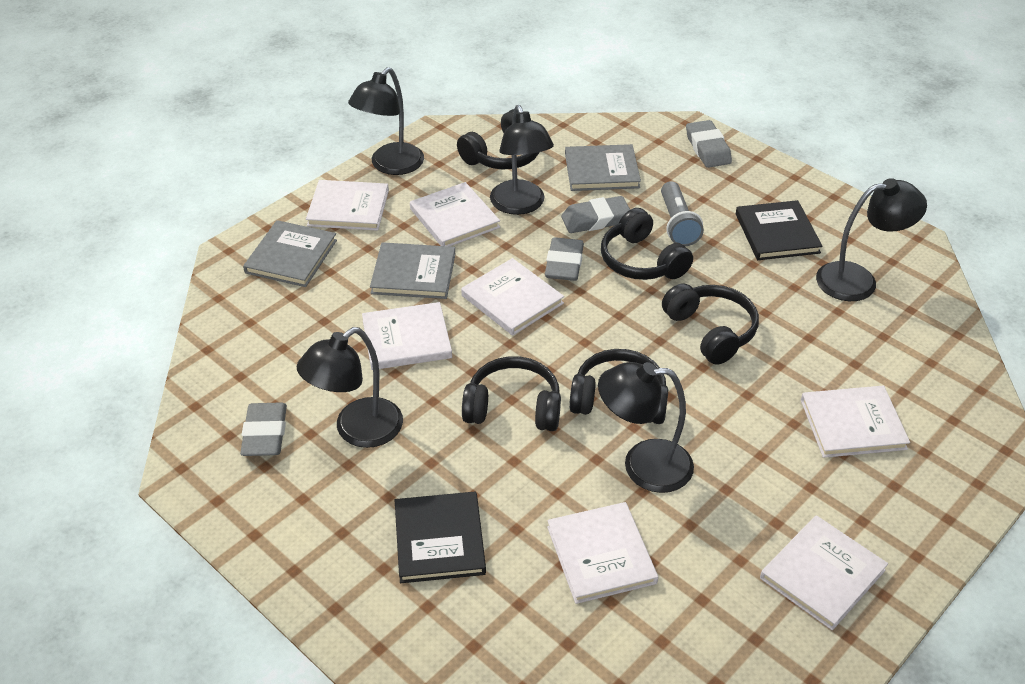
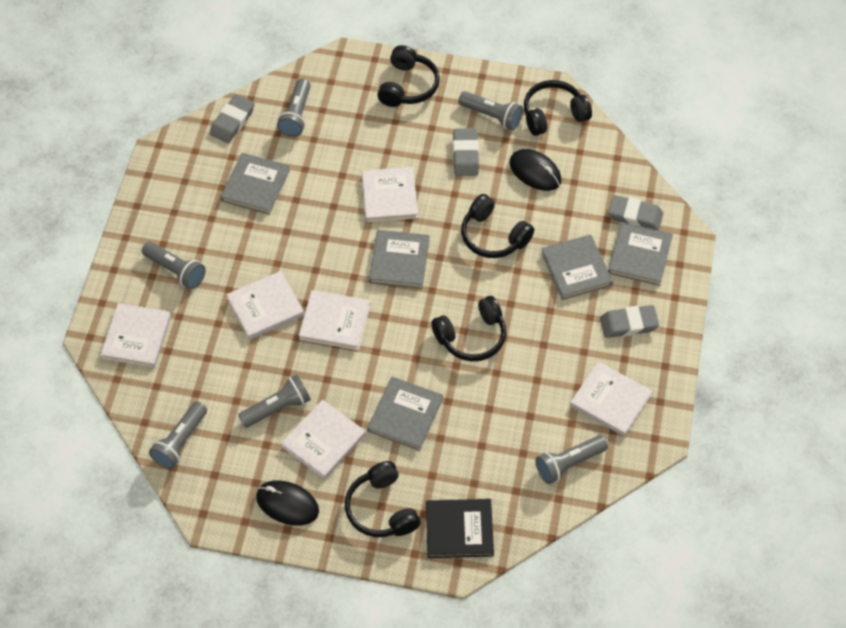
black book: [395,492,486,583] [736,200,822,260] = 2 -> [426,499,494,558] = 1
black lamp: [297,327,403,448] [348,67,424,175] [490,105,554,215] [598,362,694,493] [816,178,927,301] = 5 -> none = 0
black mouse: none = 0 -> [256,480,319,526] [509,149,561,191] = 2
grey book: [243,220,337,287] [370,242,455,299] [565,144,641,191] = 3 -> [221,153,290,215] [367,377,443,451] [369,230,430,289] [541,234,613,300] [608,222,673,286] = 5
grey flashlight: [661,181,704,246] = 1 -> [142,242,206,289] [149,402,207,469] [238,375,311,428] [277,78,311,137] [458,91,523,130] [535,435,608,484] = 6
white book: [306,180,389,231] [362,302,452,370] [410,182,500,246] [461,258,564,336] [547,502,658,604] [760,515,888,631] [801,386,910,458] = 7 -> [101,303,171,368] [226,271,304,339] [281,400,366,479] [299,290,370,350] [362,167,418,222] [570,361,652,436] = 6

